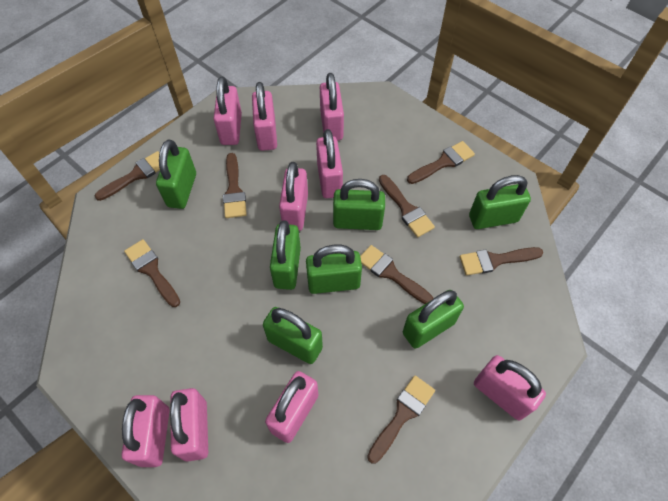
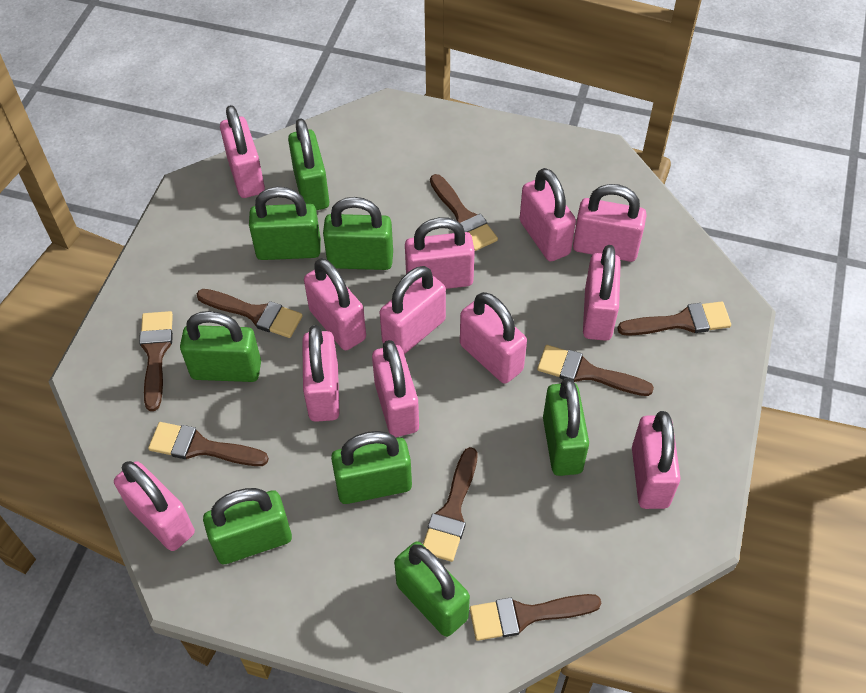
green padlock: [156,140,196,209] [263,307,323,364] [270,220,301,290] [306,245,362,294] [333,179,385,230] [403,290,464,349] [469,175,531,229] = 7 -> [180,311,261,382] [203,488,292,564] [249,187,321,260] [288,118,329,210] [323,197,393,270] [331,431,412,504] [394,541,470,637] [543,378,589,476] = 8
pink padlock: [122,395,170,467] [170,388,208,462] [214,77,242,145] [252,82,277,151] [265,371,318,443] [279,162,308,231] [316,129,343,198] [320,73,344,141] [474,355,546,420] = 9 -> [114,461,195,551] [220,105,265,198] [302,325,340,422] [304,258,366,350] [372,340,419,437] [380,266,446,355] [405,217,475,289] [460,292,527,384] [520,168,576,262] [573,184,647,262] [583,245,621,341] [632,411,681,509] = 12

